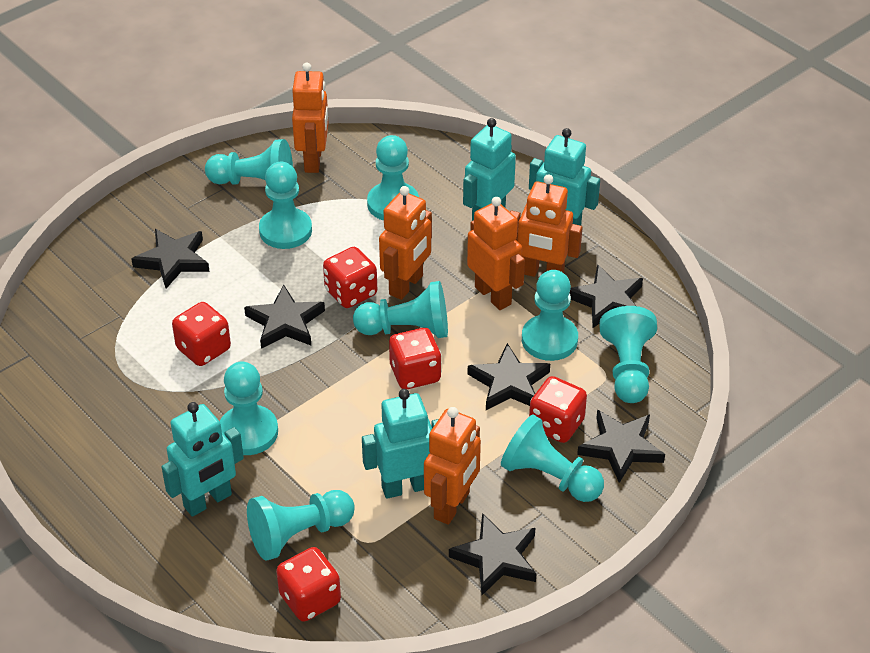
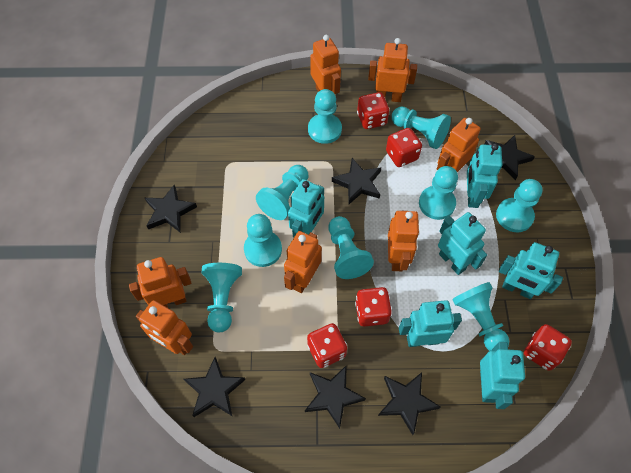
orange robot: [292,63,329,173] [379,186,432,300] [424,407,481,525] [467,197,525,310] [510,174,583,277] = 5 -> [129,257,191,308] [136,300,193,355] [284,231,322,293] [310,35,341,94] [368,38,417,102] [388,211,420,271] [437,118,481,172] = 7
turquoise robot: [162,402,244,517] [362,389,439,499] [463,118,516,221] [529,128,600,226] = 4 -> [288,179,324,237] [399,300,462,347] [438,212,487,275] [467,143,502,208] [480,342,525,409] [499,242,563,299] = 6

